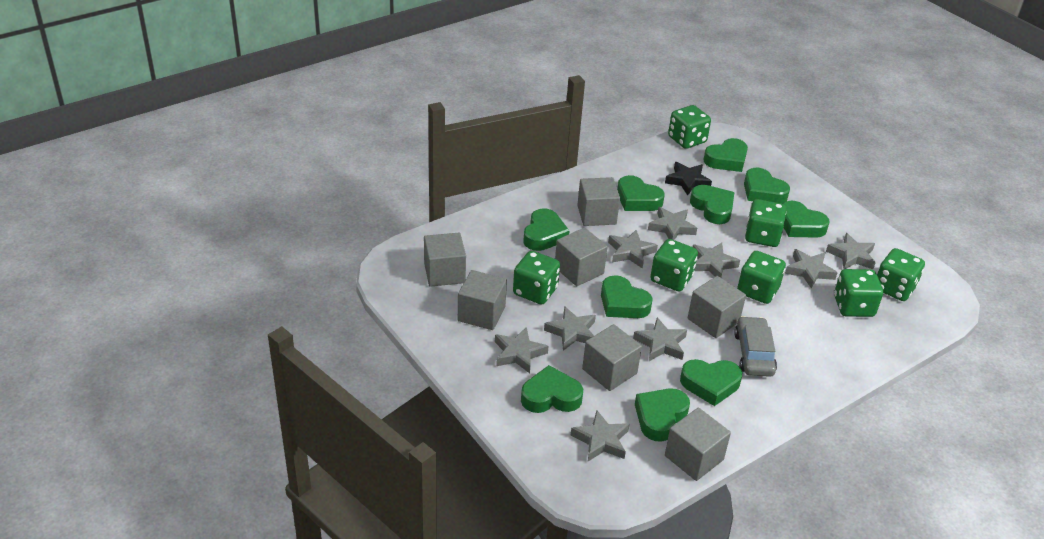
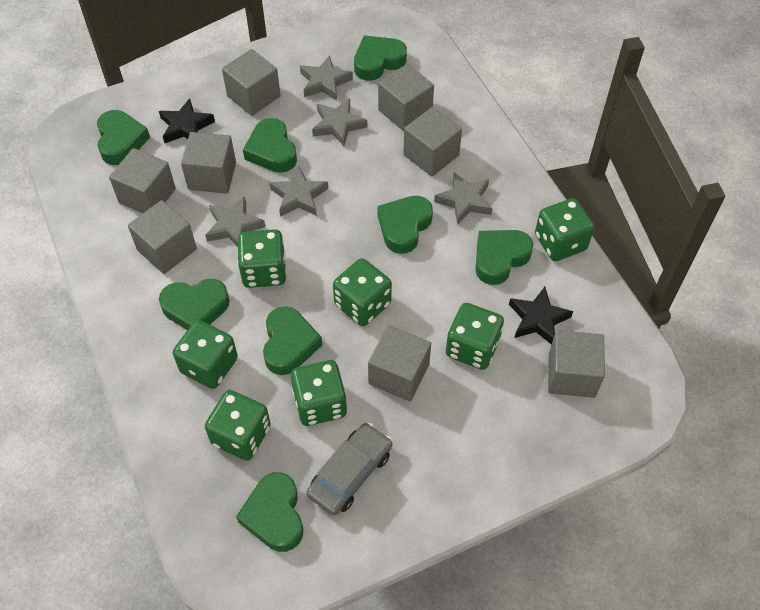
black star: [665,162,712,196] = 1 -> [159,98,215,143] [509,287,573,345] = 2
green heart: [521,365,583,413] [523,208,569,251] [601,275,653,318] [617,175,665,211] [635,389,690,442] [680,359,742,406] [690,185,734,224] [703,138,748,172] [744,168,790,204] [782,201,830,238] = 10 -> [97,110,150,165] [159,279,230,330] [236,472,303,552] [243,118,297,173] [263,306,322,375] [354,35,407,81] [377,196,433,254] [475,230,533,285] = 8
grey cube: [424,233,466,287] [458,270,507,330] [555,228,607,286] [577,177,620,226] [582,324,642,391] [665,407,731,481] [688,276,746,338] = 7 -> [109,148,176,213] [128,200,197,274] [181,132,236,194] [222,49,281,116] [368,325,431,401] [378,64,434,131] [403,107,462,176] [548,330,605,398] = 8
grey star: [495,327,549,373] [544,306,596,351] [571,410,630,461] [608,230,658,269] [633,317,687,361] [648,207,697,240] [693,242,740,278] [785,249,838,288] [826,233,876,269] = 9 -> [205,197,265,247] [269,166,328,217] [300,56,353,101] [312,98,367,146] [434,172,492,225] = 5

